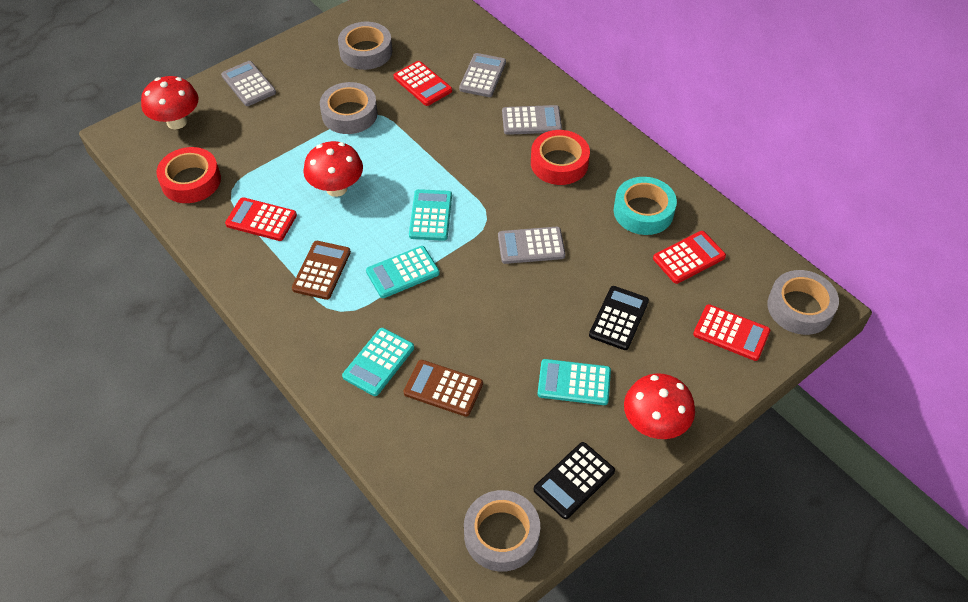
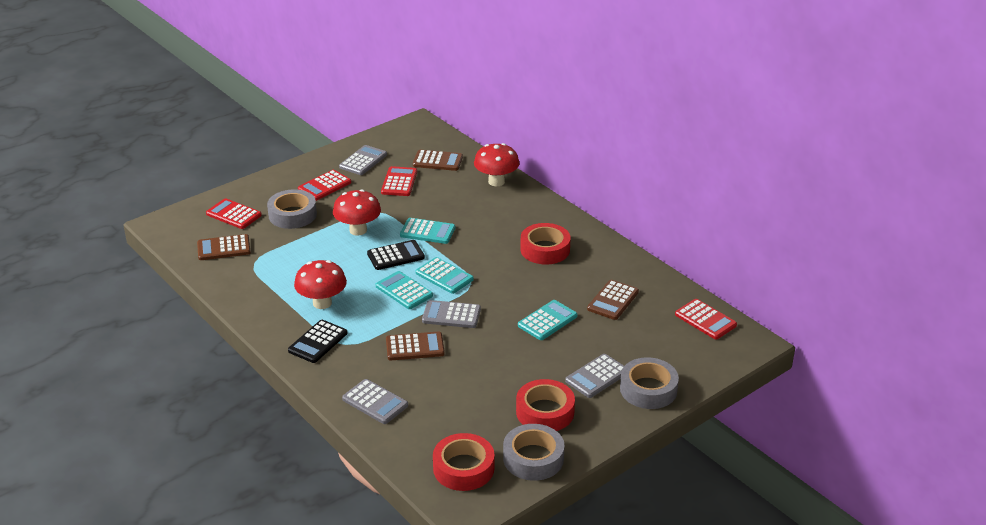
brown calculator: [292,241,351,300] [403,360,483,417] = 2 -> [197,234,251,260] [386,331,445,360] [413,150,463,171] [587,280,639,320] = 4
grey tape: [320,82,378,134] [338,22,392,70] [464,490,540,572] [767,270,839,335] = 4 -> [267,189,317,229] [503,424,565,481] [620,357,679,409] = 3
red tape: [156,147,221,203] [531,130,590,185] = 2 -> [433,433,494,491] [516,379,575,431] [520,223,570,265] = 3
turquoise tape: [614,177,677,235] = 1 -> none = 0

